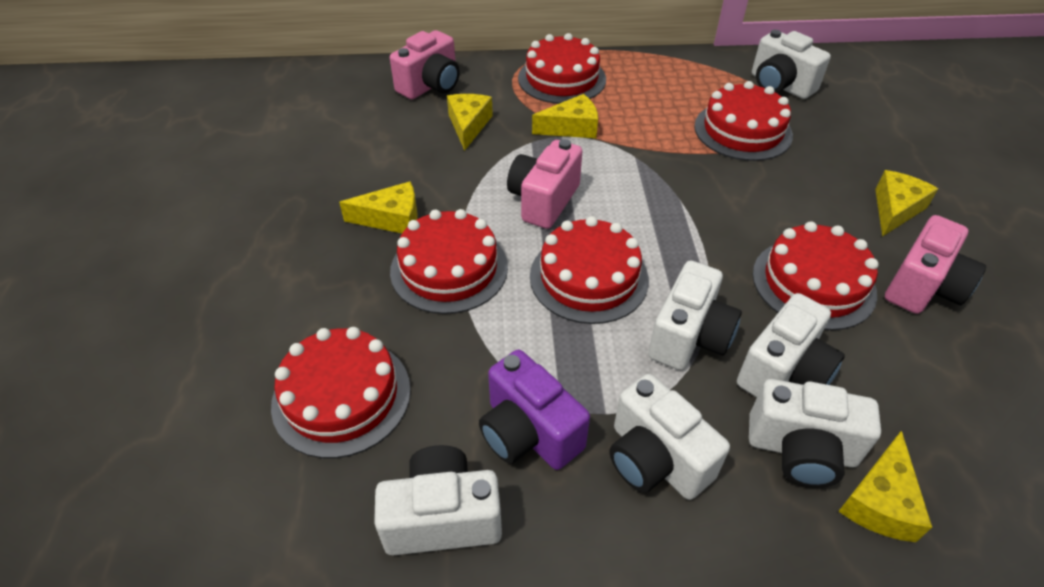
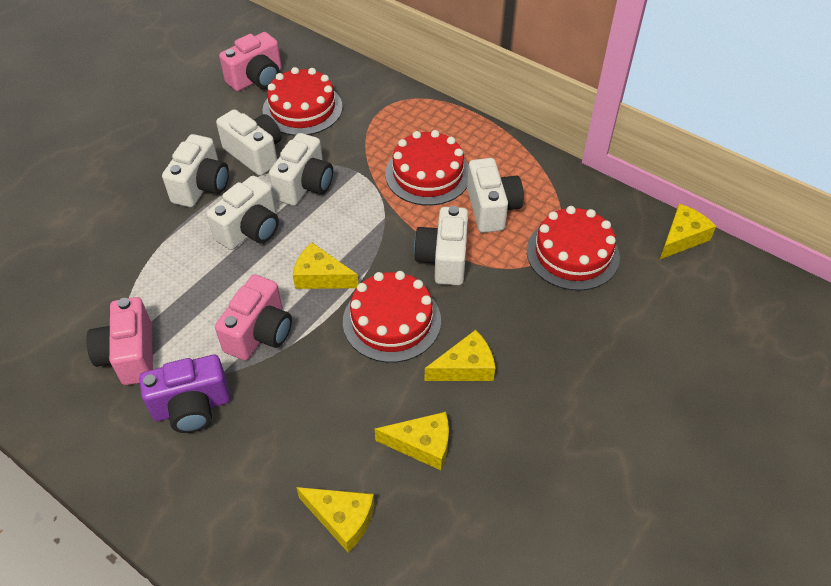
red cake: [271,327,411,458] [390,209,508,314] [518,33,606,104] [530,216,649,324] [694,81,793,161] [753,221,879,330] = 6 -> [263,67,343,136] [343,271,441,363] [385,130,469,206] [527,206,620,291] = 4

